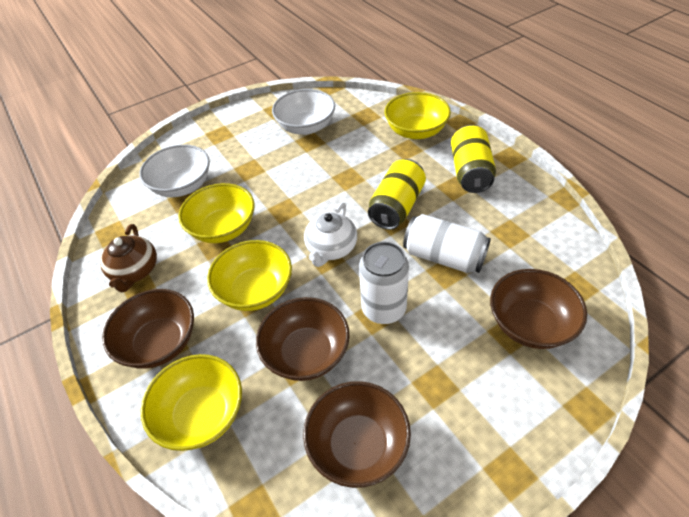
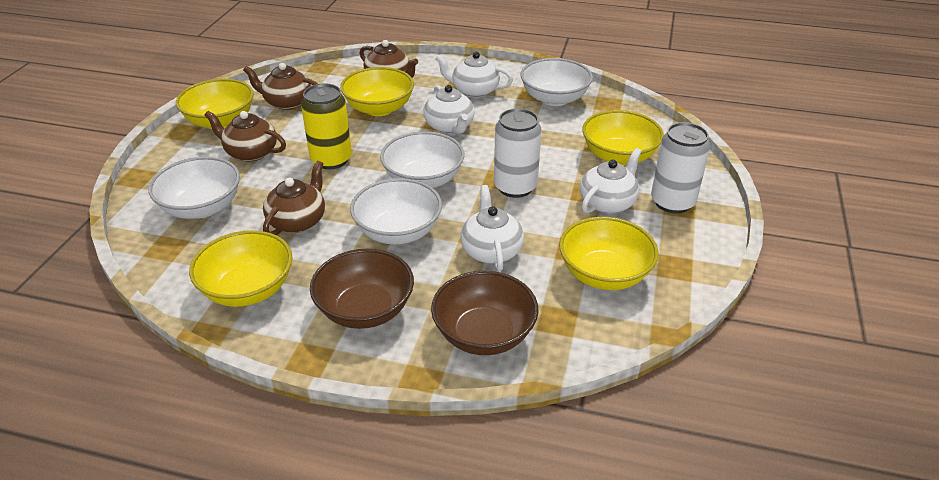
brown bowl: [102,289,194,369] [256,297,350,381] [303,381,411,488] [490,269,587,349] = 4 -> [310,249,414,329] [431,271,539,355] = 2
brown teapot: [100,224,157,292] = 1 -> [204,111,286,162] [243,63,318,110] [263,161,325,235] [360,40,418,77] = 4
white bowl: [139,144,210,197] [272,89,335,135] = 2 -> [148,157,240,219] [350,178,442,244] [380,131,464,188] [520,58,593,106] = 4
white teapot: [304,203,357,267] = 1 -> [423,85,475,134] [435,52,513,98] [460,185,524,271] [580,148,642,214] = 4
yellow bowl: [141,354,242,451] [178,183,255,243] [207,240,292,311] [384,92,451,139] = 4 -> [176,79,254,129] [189,230,292,307] [340,67,414,116] [559,217,659,290] [582,110,664,165] = 5
yellow can: [368,159,426,230] [451,125,496,193] = 2 -> [301,83,352,169] = 1

